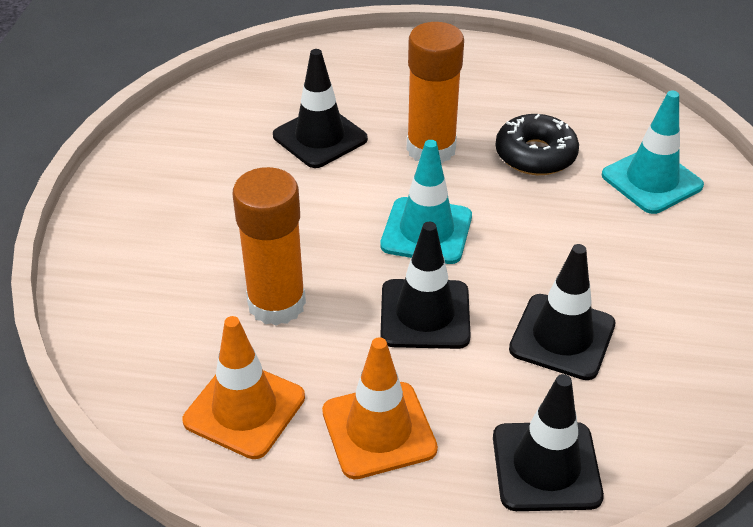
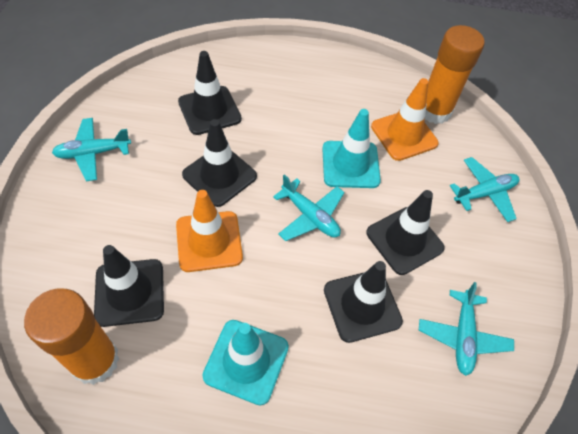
black donut: [496,114,579,175] = 1 -> none = 0
black traffic cone: [273,49,368,168] [380,222,471,349] [493,374,604,511] [509,244,616,380] = 4 -> [94,245,164,327] [178,51,242,135] [182,119,257,207] [324,261,403,343] [366,190,445,275] = 5
turquoise plane: none = 0 -> [52,118,131,181] [273,174,345,241] [419,282,514,376] [450,157,519,222] = 4

